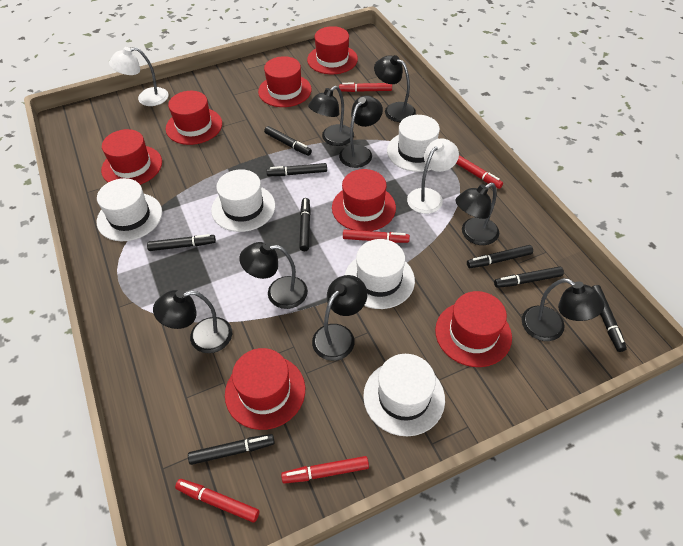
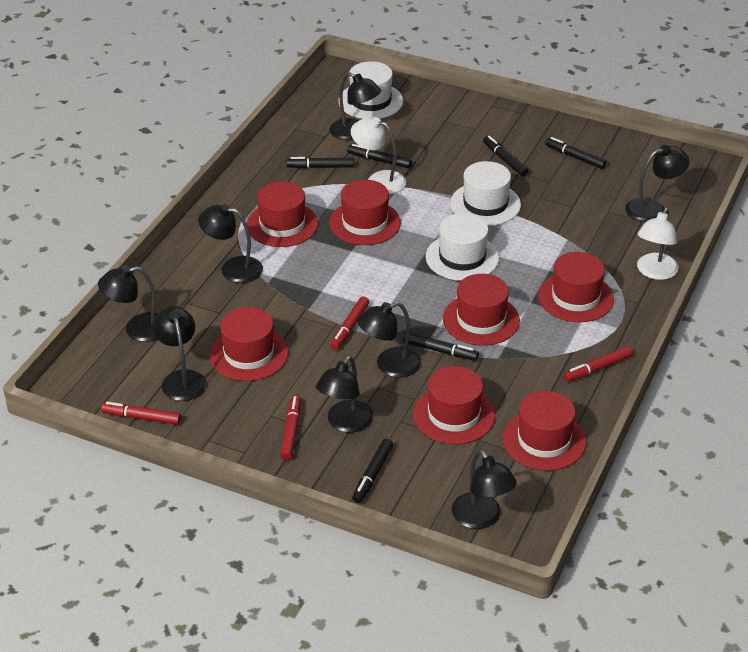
black marker: [147,234,216,251] [188,434,275,465] [264,126,312,156] [266,163,327,176] [299,198,311,251] [467,245,533,268] [494,266,564,288] [592,285,627,352] = 8 -> [286,157,354,168] [347,144,412,168] [352,439,393,503] [403,332,479,361] [483,136,529,176] [545,137,607,169] = 6
red marker: [175,479,260,523] [281,456,369,484] [339,83,392,92] [343,229,410,243] [456,155,503,189] = 5 -> [101,402,181,425] [280,395,301,460] [330,296,369,350] [563,346,633,382] = 4
white hat: [97,178,162,241] [211,169,275,232] [345,239,415,309] [363,354,445,436] [387,115,440,172] = 5 -> [338,61,403,119] [426,213,499,281] [450,161,521,226] = 3

